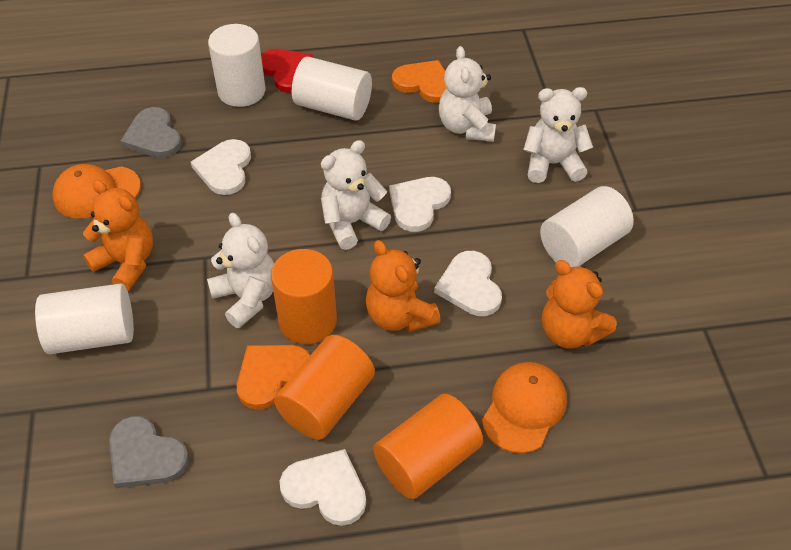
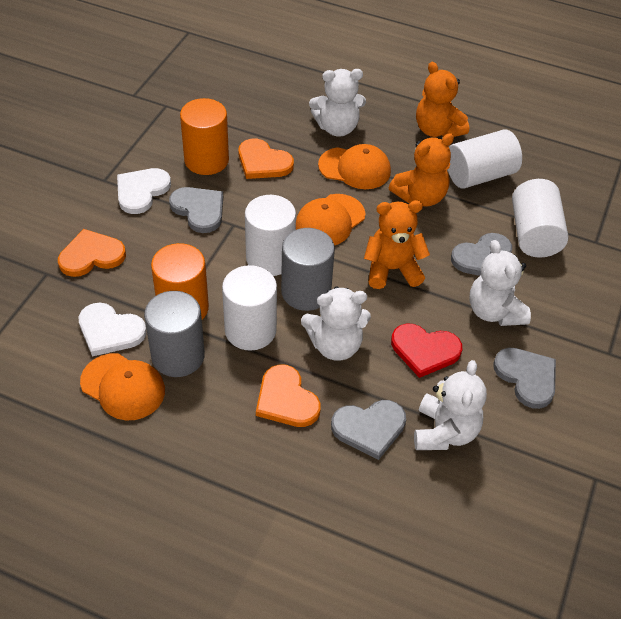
grey cylinder: none = 0 -> [144,291,205,377] [281,228,335,311] = 2
grey heart: [109,416,189,488] [121,107,182,158] = 2 -> [169,187,223,233] [331,400,406,460] [451,233,512,276] [493,348,556,409] = 4
orange cap: [52,164,141,219] [482,362,567,453] = 2 -> [80,353,165,421] [296,194,365,245] [318,144,391,189] = 3
orange cylinder: [271,249,337,344] [274,335,375,440] [373,394,483,499] = 3 -> [151,243,209,320] [180,98,229,175] = 2
orange heart: [237,345,310,410] [392,60,446,103] = 2 -> [58,229,126,277] [238,138,294,179] [256,365,321,427] = 3
white heart: [191,139,251,195] [280,449,366,526] [389,177,451,232] [434,251,502,316] = 4 -> [79,303,147,357] [117,168,171,214] = 2

